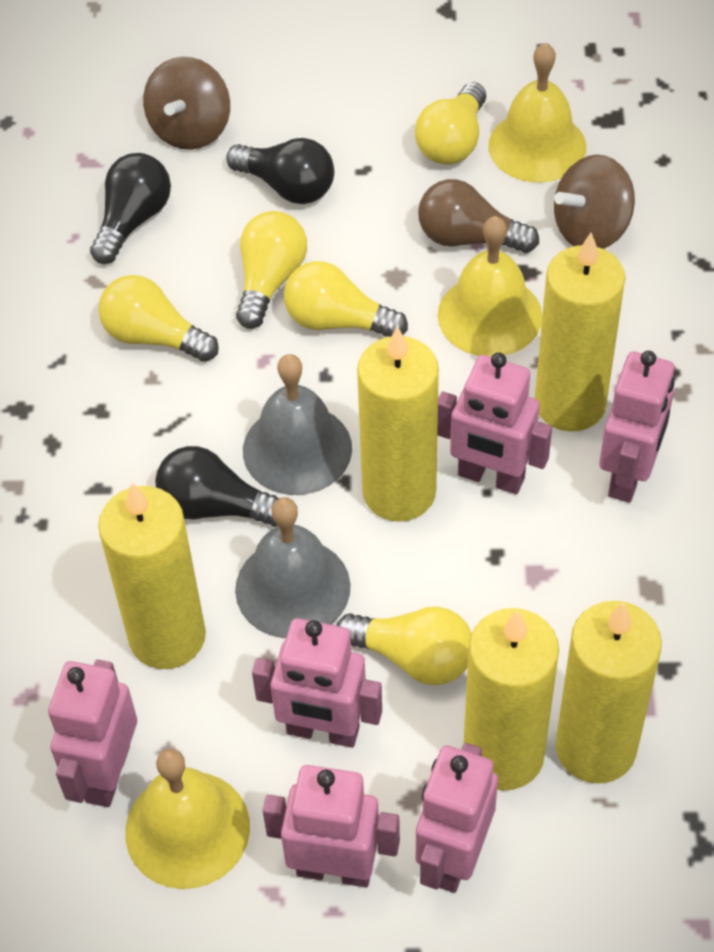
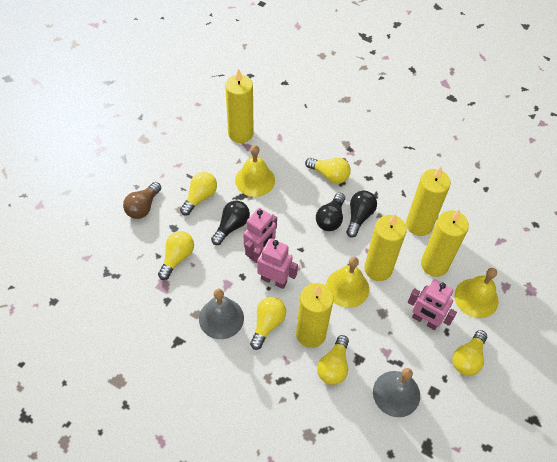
brown spinning top: [143,57,230,150] [554,155,635,249] = 2 -> none = 0
pink robot: [48,660,137,807] [252,618,382,748] [263,765,400,887] [416,743,498,893] [437,352,552,494] [599,351,675,503] = 6 -> [243,208,277,261] [254,238,298,289] [408,279,457,330] = 3
yellow light bulb: [98,275,219,362] [236,211,307,329] [284,261,408,337] [336,607,472,685] [415,82,486,165] = 5 -> [158,231,194,280] [180,172,217,216] [250,297,286,350] [305,158,351,184] [317,335,349,385] [452,330,487,376] = 6

